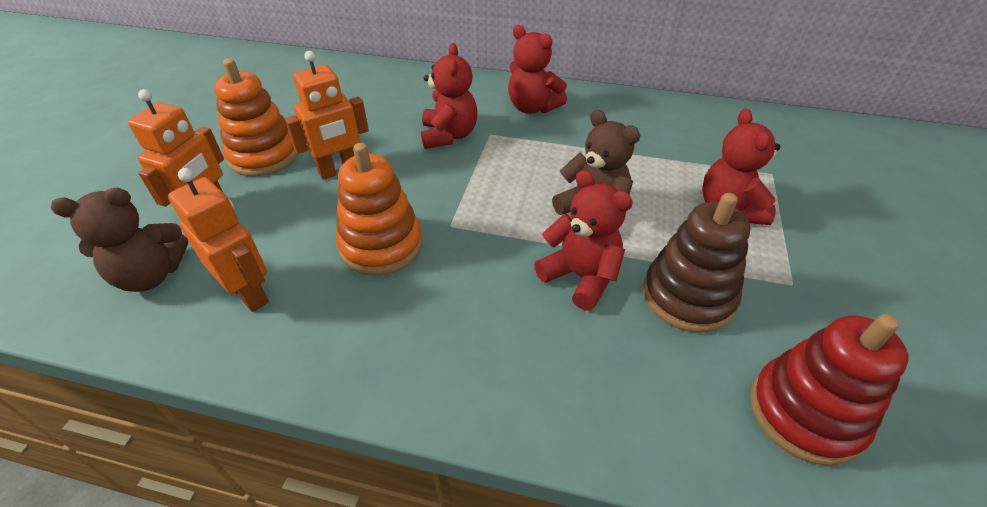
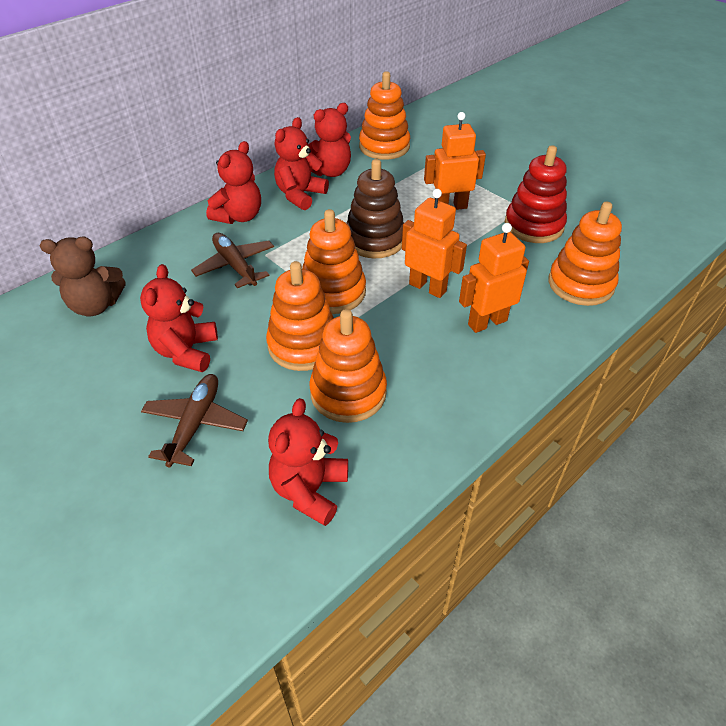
brown plane: none = 0 -> [141,374,248,468] [191,233,274,288] = 2
brown teddy bear: [51,188,188,292] [552,110,640,215] = 2 -> [40,237,126,316] = 1
orange stacking toy: [214,59,298,176] [336,143,423,275] = 2 -> [266,261,334,371] [302,209,366,314] [309,309,387,423] [359,71,410,160] [548,202,622,306] = 5
red teddy bear: [421,43,478,149] [508,25,567,114] [534,170,633,311] [702,109,780,225] = 4 -> [140,264,218,372] [206,141,261,224] [268,398,348,526] [274,117,329,210] [308,103,351,177] = 5

